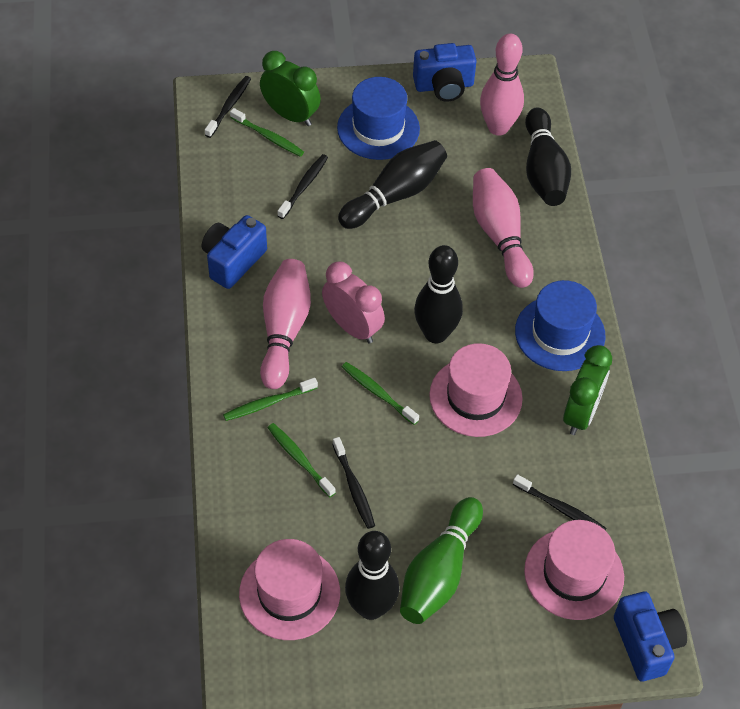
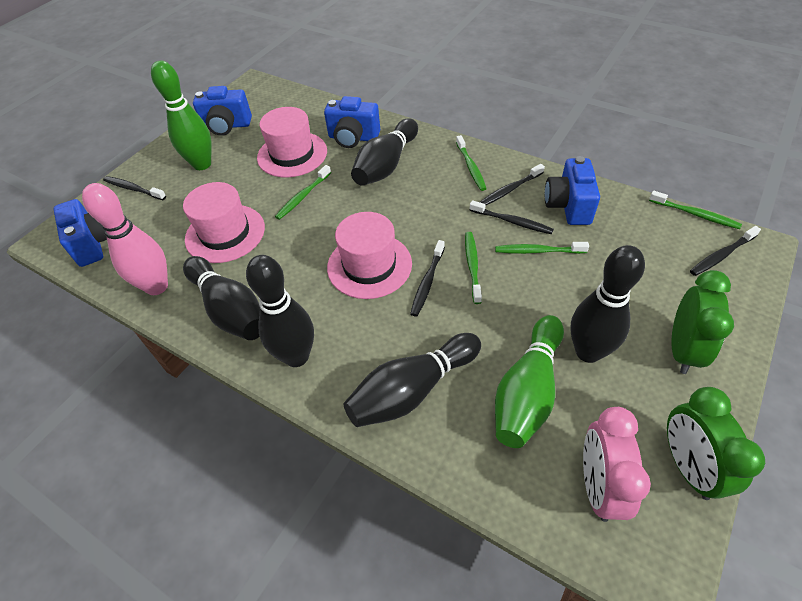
black bowling pin: [338,140,447,229] [345,531,399,620] [414,245,463,343] [525,108,571,206] = 4 -> [183,256,260,340] [246,255,314,367] [344,333,481,427] [351,118,418,186] [570,245,645,363] = 5
black toothbrush: [205,76,251,138] [277,154,328,219] [332,437,375,529] [513,474,606,530] = 4 -> [103,176,166,200] [410,240,445,316] [470,200,554,234] [480,164,545,206] [690,226,761,276] = 5
blue camera: [202,215,267,289] [413,43,476,102] [614,592,687,681] = 3 -> [54,199,107,267] [193,86,252,136] [324,96,380,148] [545,156,600,225] = 4
blue hat: [337,77,420,160] [515,280,605,371] = 2 -> none = 0
green bowling pin: [400,497,483,624] = 1 -> [151,61,212,170] [495,315,564,448] = 2
green toothbrush: [223,377,318,421] [230,108,304,157] [268,423,336,497] [342,362,419,425] = 4 -> [275,165,331,220] [456,135,487,191] [465,232,482,304] [495,242,589,254] [649,191,742,229] = 5
pink bowling pin: [260,259,311,389] [473,168,534,288] [480,34,524,136] = 3 -> [82,183,168,295] = 1

